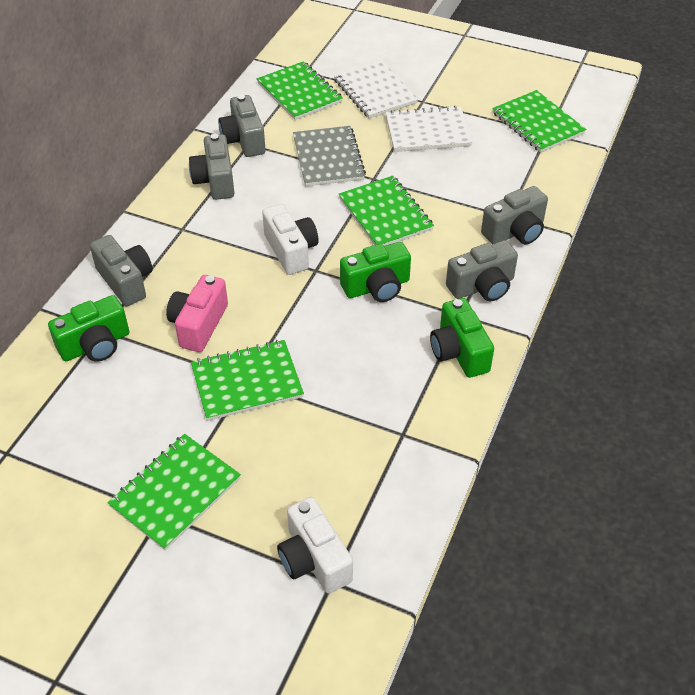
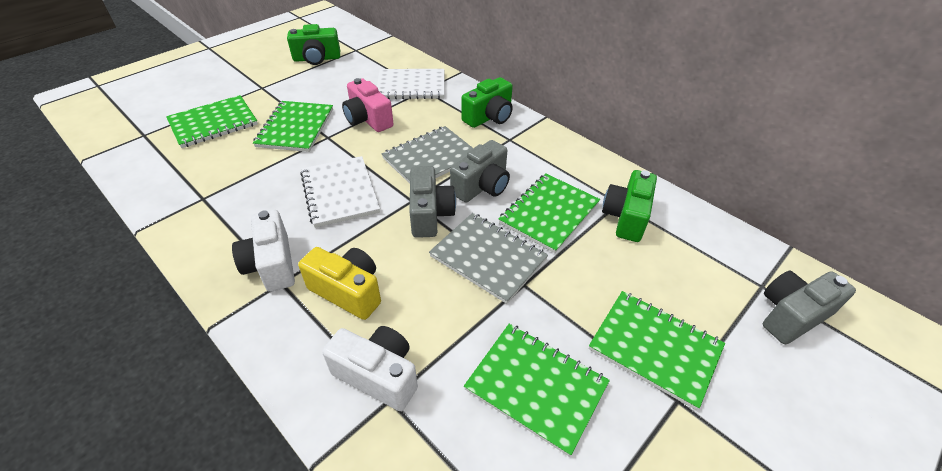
grey camera: [90,235,153,306] [189,134,234,200] [218,95,266,157] [446,240,518,301] [481,186,548,245] = 5 -> [409,166,456,238] [450,140,510,203] [763,271,856,344] = 3
grey notebook: [293,126,366,186] = 1 -> [381,126,473,184] [429,213,548,304] = 2
yellow camera: none = 0 -> [298,247,381,320] = 1

